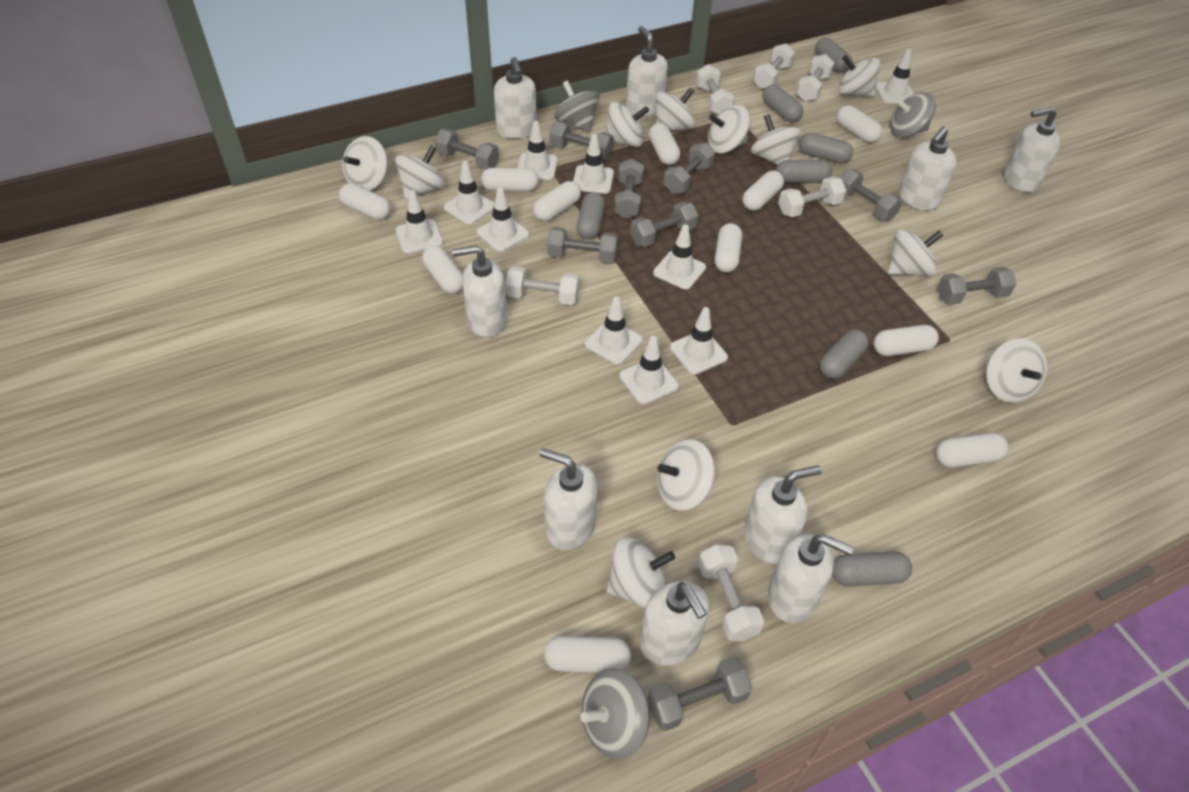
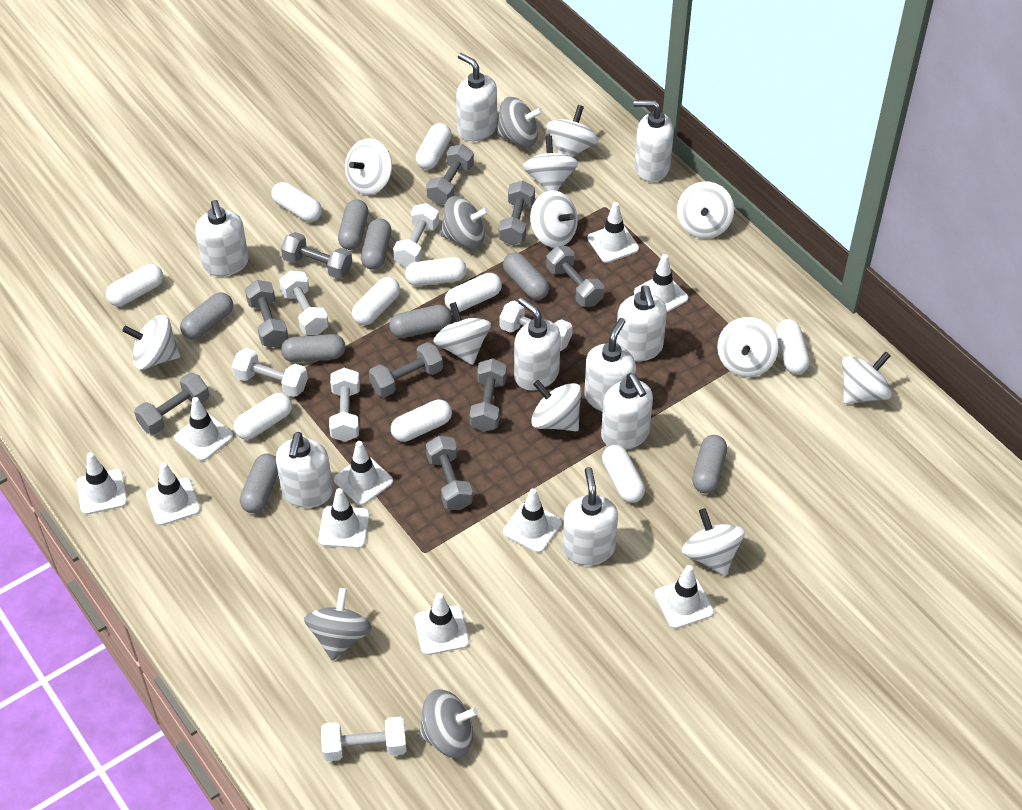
grey capsule: [577,192,605,239] [762,85,803,122] [775,160,832,183] [798,133,853,164] [815,38,853,73] [820,329,869,379] [832,552,912,586] = 7 -> [180,292,233,340] [240,454,278,513] [281,334,345,362] [338,199,368,250] [361,219,391,270] [389,305,452,338] [503,252,549,300] [692,435,727,493] = 8
grey spinning top: [554,80,600,132] [581,668,650,759] [890,92,936,138] = 3 -> [304,588,372,661] [418,689,478,758] [440,196,489,249] [496,97,543,147] = 4
white capsule: [339,183,391,220] [422,246,463,294] [481,168,539,192] [533,181,581,221] [544,636,631,673] [649,123,681,165] [715,223,742,272] [743,171,784,211] [837,105,882,143] [874,325,939,356] [936,433,1008,468] = 11 -> [106,264,163,306] [233,393,292,440] [271,182,322,222] [352,277,400,325] [391,399,452,442] [405,257,467,286] [416,123,452,170] [445,273,502,312] [602,445,645,503] [776,319,810,374] = 10

